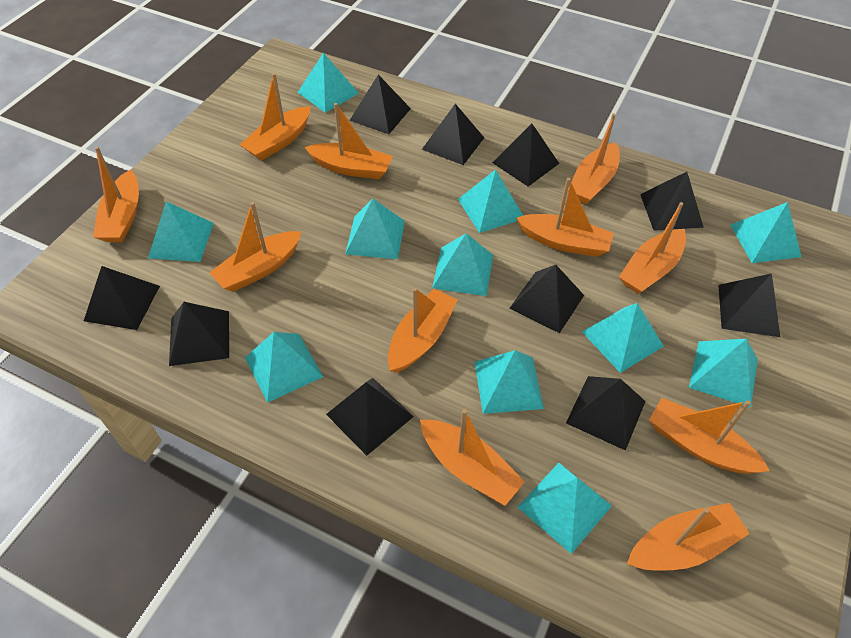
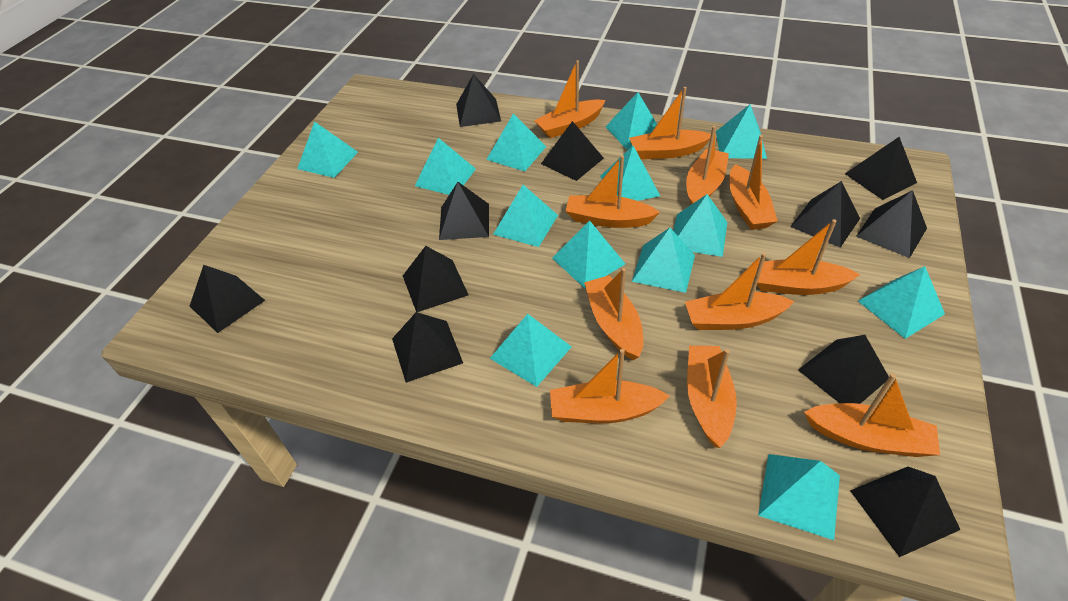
black pyramid: [84,266,160,330] [169,302,229,366] [326,378,414,456] [349,75,411,134] [422,104,484,165] [492,124,559,187] [510,265,584,333] [566,376,646,451] [640,172,704,231] [718,273,780,337] = 10 -> [190,265,265,333] [392,312,463,383] [403,246,468,312] [439,182,489,240] [456,74,501,127] [541,121,604,181] [790,181,860,248] [798,335,889,404] [845,137,917,200] [850,467,960,557] [856,190,927,258] = 11
turquoise pyramid: [148,201,214,262] [245,332,323,403] [297,53,359,113] [345,199,405,259] [432,233,493,296] [458,169,523,233] [475,350,544,414] [518,463,612,554] [582,303,664,373] [689,339,758,408] [731,202,801,263] = 11 -> [297,121,358,178] [415,138,476,195] [486,113,546,171] [490,314,572,387] [493,185,558,247] [552,221,625,288] [600,146,660,201] [605,92,657,149] [632,228,695,293] [673,194,727,257] [716,104,767,159] [758,454,840,540] [858,266,945,339] = 13

